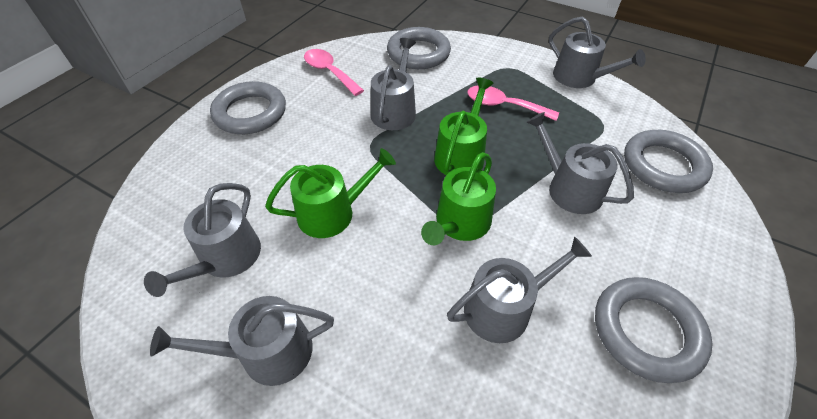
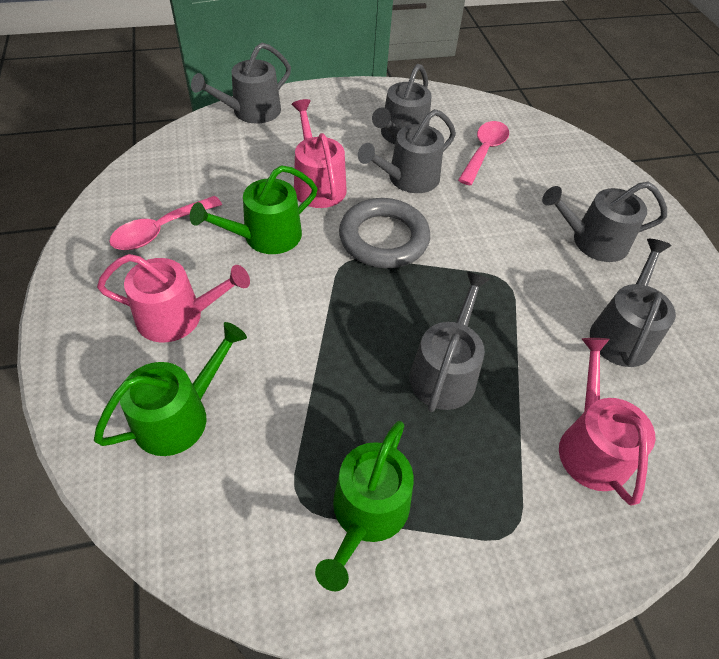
grey ring: [210,81,286,134] [387,27,451,69] [595,277,713,383] [624,130,713,193] = 4 -> [339,198,430,268] = 1
pink watering can: none = 0 -> [97,254,250,343] [292,99,347,208] [559,338,655,505] = 3

